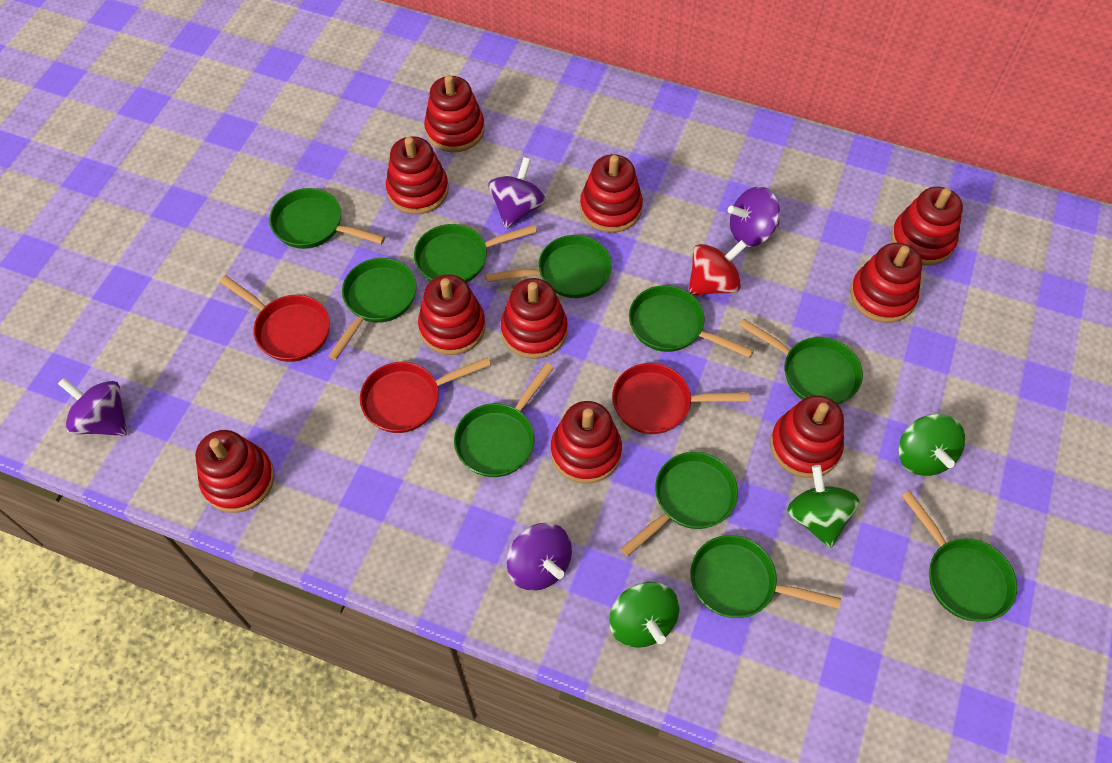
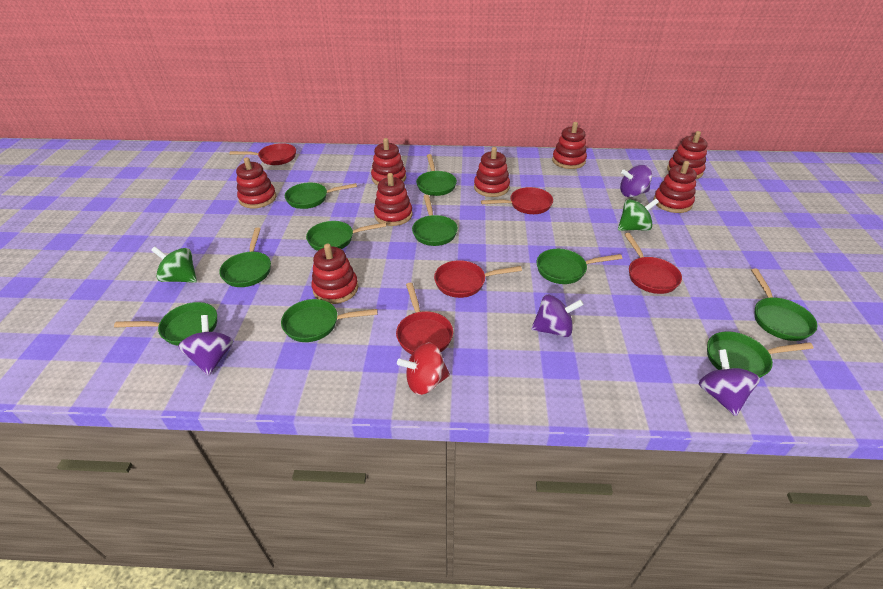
green spinning top: [609,581,680,648] [787,465,860,548] [898,414,965,476] = 3 -> [151,247,197,283] [618,199,659,231] = 2
red pan: [220,275,330,362] [360,357,491,433] [612,363,750,434] = 3 -> [230,143,296,165] [396,283,453,354] [434,260,522,298] [481,187,553,214] [624,233,682,294] = 5
red stacking toy: [195,430,275,513] [386,136,449,214] [418,274,486,355] [424,75,485,152] [501,278,568,359] [551,401,622,484] [580,154,643,233] [770,395,844,478] [850,243,922,323] [891,187,963,266] = 10 -> [236,157,276,208] [311,244,358,304] [371,138,406,185] [374,173,412,226] [474,147,510,197] [552,122,587,169] [653,161,697,213] [667,131,708,179] = 8

